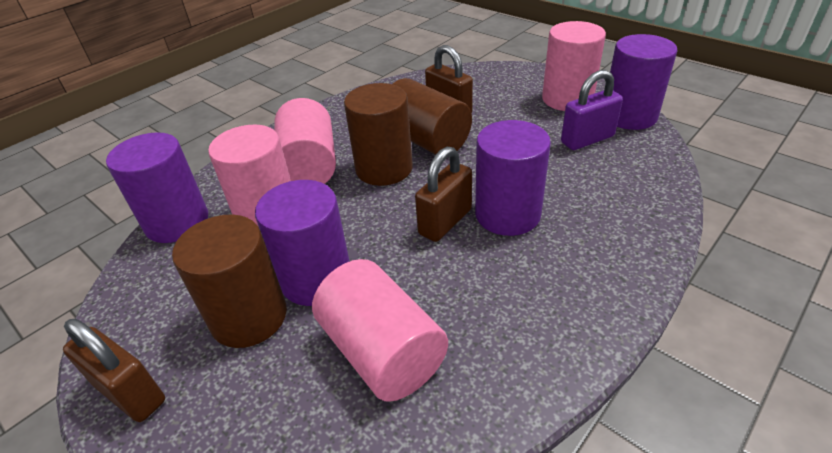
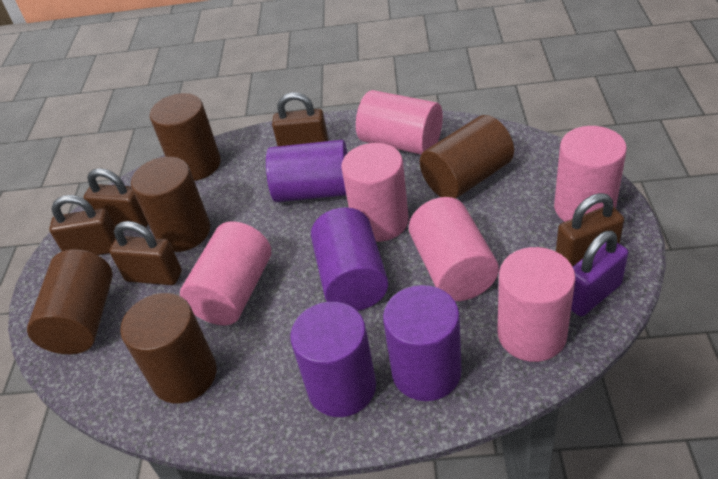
brown cylinder: [172,214,287,348] [344,83,413,186] [393,78,472,155] = 3 -> [27,249,113,354] [120,293,217,403] [131,157,210,252] [150,93,221,181] [420,115,514,199] = 5
brown padlock: [63,319,165,422] [415,147,472,242] [425,45,473,114] = 3 -> [49,195,116,255] [84,168,148,227] [109,221,182,285] [272,92,328,146] [556,193,624,267] = 5
pink cylinder: [208,125,291,227] [274,98,336,184] [312,259,448,402] [542,21,606,111] = 4 -> [180,221,271,325] [341,143,409,242] [356,90,443,155] [409,197,499,301] [497,247,576,362] [554,126,627,222] = 6

